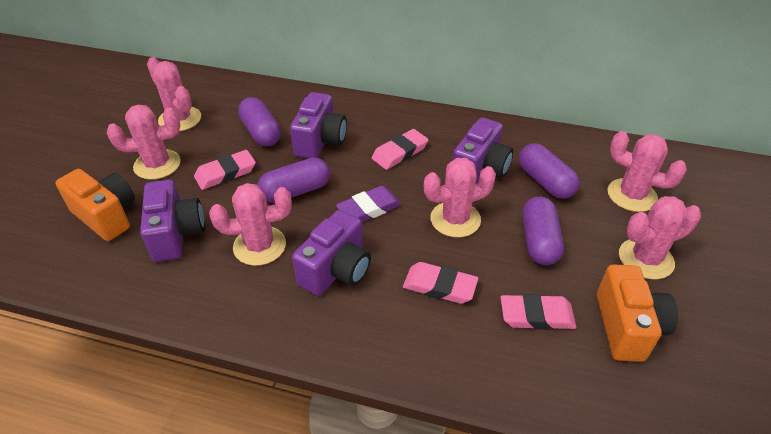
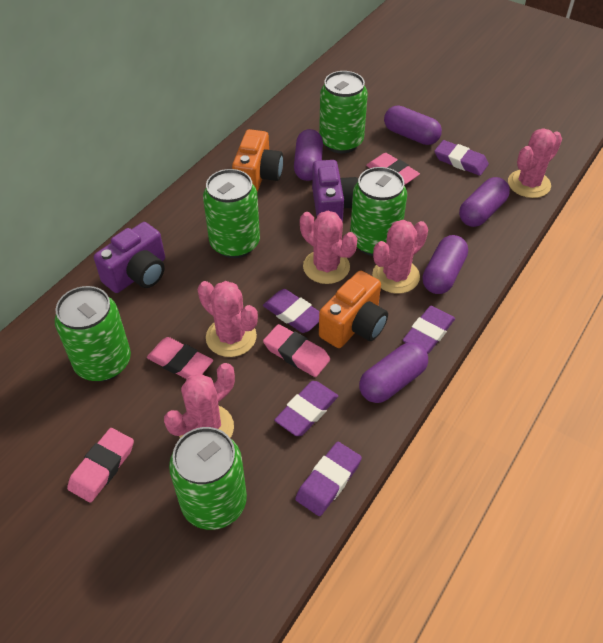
green can: none = 0 -> [55,286,131,382] [169,427,247,530] [203,169,260,258] [319,71,368,153] [350,167,407,256] = 5
pink cactus: [107,105,181,180] [147,57,201,131] [209,183,292,266] [424,158,496,237] [608,131,687,212] [619,196,701,280] = 6 -> [164,363,235,438] [198,281,258,357] [300,211,358,284] [372,220,428,294] [508,128,562,198] = 5
purple camera: [140,180,205,262] [290,92,347,158] [292,210,371,296] [453,118,513,184] = 4 -> [94,222,165,293] [312,160,358,223] = 2
purple capsule: [238,97,281,146] [258,158,330,203] [519,143,580,199] [522,196,564,265] = 4 -> [294,129,323,181] [359,342,428,403] [384,105,442,145] [422,235,468,294] [459,177,510,227] = 5
purple eraser: [336,186,402,222] = 1 -> [263,289,320,333] [274,381,338,436] [295,442,362,516] [403,306,455,354] [434,140,489,176] = 5

